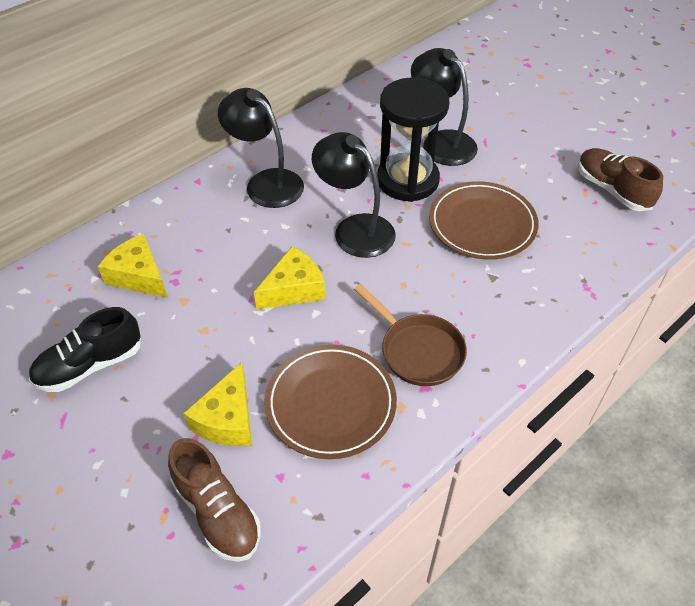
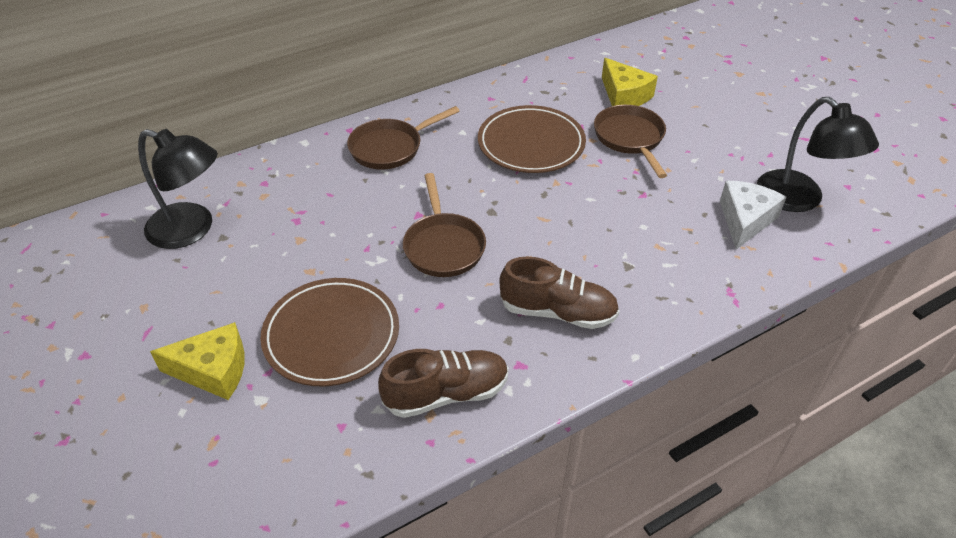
black hourglass: [377,77,449,202] = 1 -> none = 0
black lamp: [218,88,304,208] [312,132,396,258] [411,48,478,166] = 3 -> [138,129,218,249] [757,97,879,212] = 2
black shoe: [29,307,141,392] = 1 -> none = 0
brown pan: [354,284,467,386] = 1 -> [347,106,460,169] [403,173,486,277] [594,105,667,178] = 3
white cheese: none = 0 -> [720,181,786,249] = 1
yellow cheese: [98,234,168,298] [183,362,252,446] [254,246,325,310] = 3 -> [150,322,245,400] [602,58,658,106] = 2

